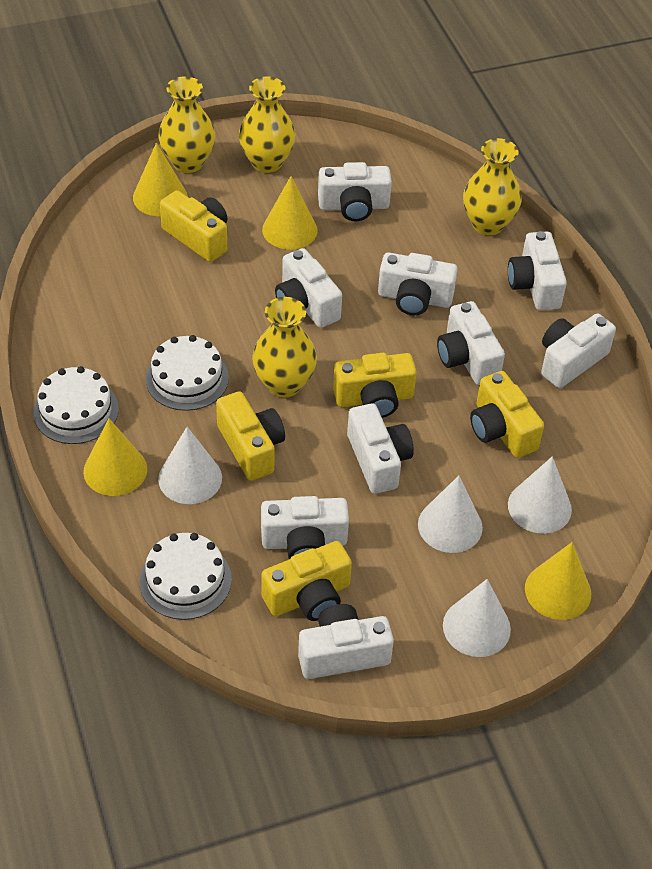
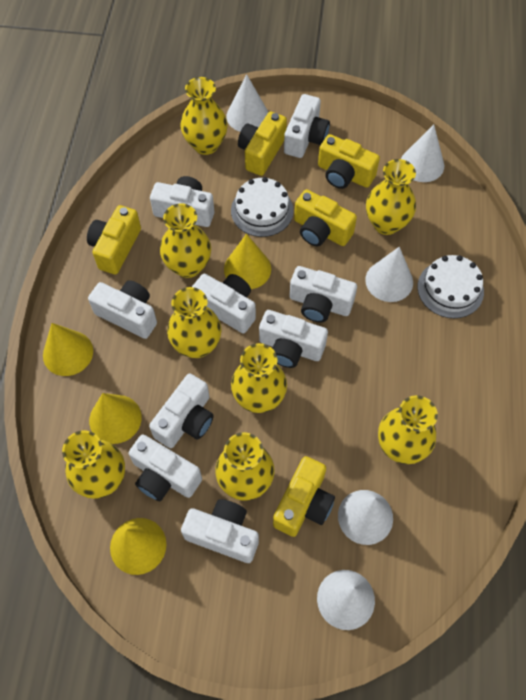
white cake: [33,366,119,444] [139,533,232,620] [146,335,229,411] = 3 -> [231,177,294,237] [418,255,484,318] = 2
white cone: [158,427,222,504] [418,475,483,553] [443,579,511,657] [508,456,572,534] = 4 -> [226,74,268,132] [317,570,375,630] [338,490,393,545] [365,247,413,302] [401,125,444,182] = 5
yellow vase: [158,76,215,173] [239,76,295,173] [252,297,317,398] [463,138,522,235] = 4 -> [62,430,125,499] [160,203,211,278] [167,287,222,358] [181,77,228,155] [215,432,275,501] [231,343,287,413] [366,159,416,235] [378,395,438,464] = 8

